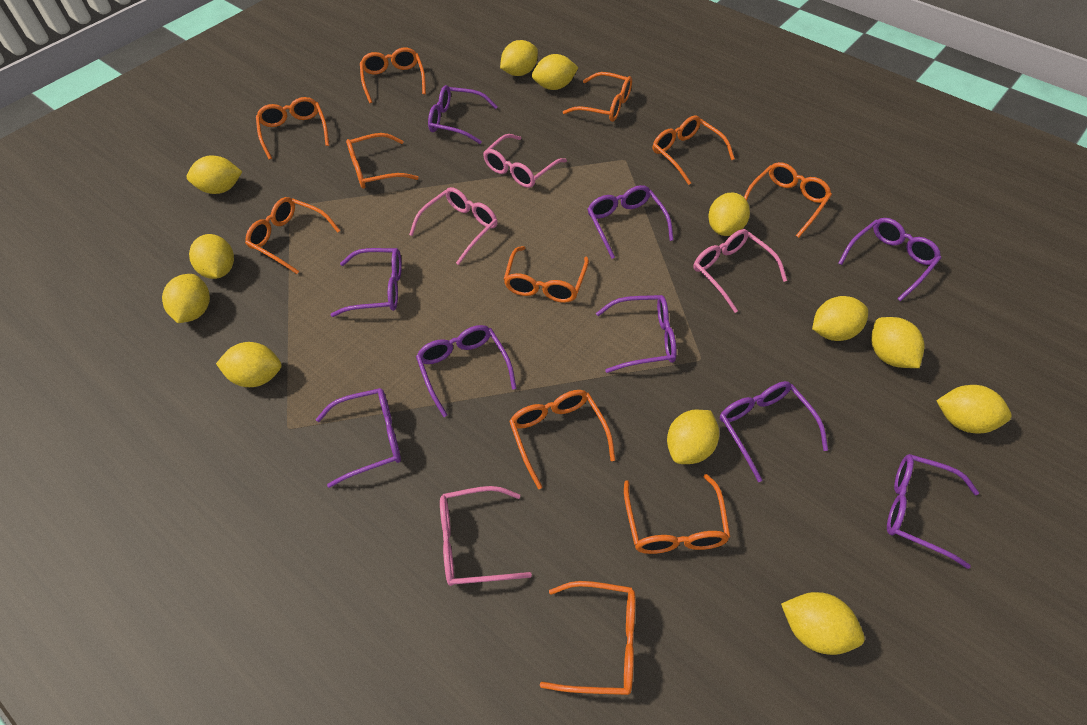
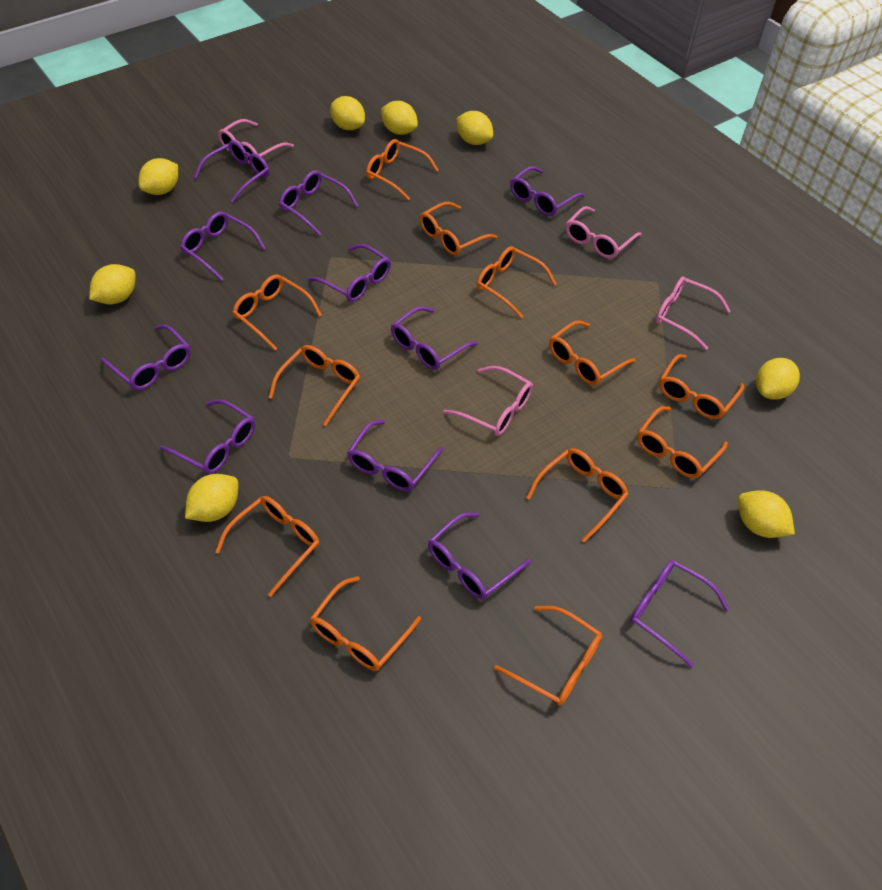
orange glasses: [245,197,340,274] [256,97,329,160] [346,133,419,189] [360,47,426,103] [504,246,589,303] [509,390,615,489] [540,581,635,695] [563,72,632,122] [624,474,730,554] [653,116,735,185] [744,162,832,238] = 11 -> [215,496,319,597] [232,274,322,350] [269,345,360,426] [310,576,421,671] [366,139,439,200] [420,202,498,256] [477,246,557,318] [494,606,603,706] [526,448,629,543] [549,320,636,385] [637,406,728,478] [659,354,744,419] = 12
purple glasses: [316,388,401,488] [331,248,402,317] [416,325,517,417] [428,85,498,144] [588,185,674,259] [596,295,677,373] [720,381,828,482] [838,218,941,302] [887,454,979,569] = 9 -> [101,324,191,390] [160,399,255,474] [180,211,266,281] [194,140,269,203] [279,170,358,235] [308,244,391,302] [347,420,443,491] [391,306,478,370] [428,512,531,600] [510,166,585,216] [630,560,729,668] = 11
yellow lemon: [162,274,210,323] [187,155,242,194] [189,234,234,279] [216,342,282,387] [500,40,538,76] [532,54,578,90] [667,410,719,464] [708,192,750,236] [781,592,865,655] [812,296,868,341] [871,317,925,368] [936,385,1012,433] = 12 -> [89,264,136,305] [139,158,178,195] [185,474,238,522] [330,96,365,130] [381,101,418,135] [456,111,493,145] [738,490,795,538] [756,358,800,400] = 8

